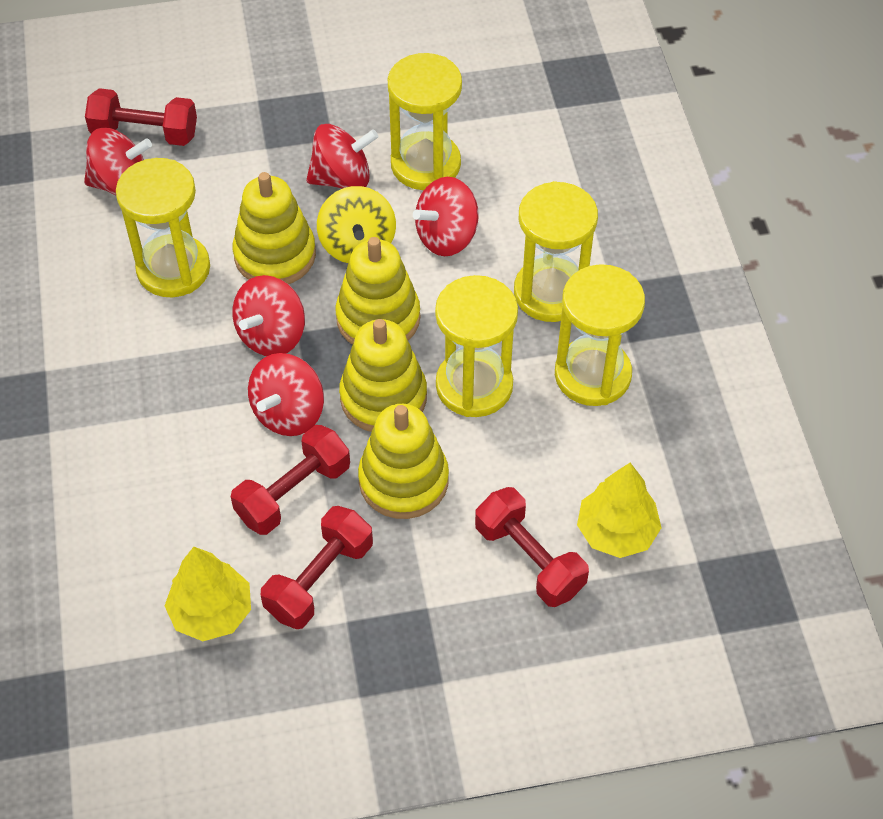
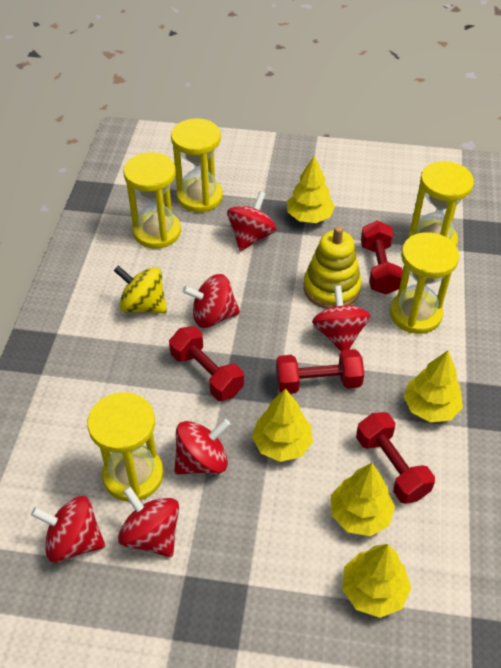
red spinning top: [84,128,152,195] [232,275,305,356] [248,353,324,436] [306,124,378,189] [413,177,479,256] = 5 -> [31,496,105,563] [118,487,179,557] [174,419,231,474] [182,274,240,328] [227,191,277,251] [312,285,371,352] = 6
yellow stacking toy: [233,172,316,284] [335,237,420,345] [339,319,427,432] [358,404,449,519] = 4 -> [303,226,362,309] = 1
yellow tree: [165,547,251,641] [577,463,661,558] = 2 -> [252,388,313,462] [287,156,335,223] [331,463,395,536] [342,544,411,618] [404,351,463,422] = 5

